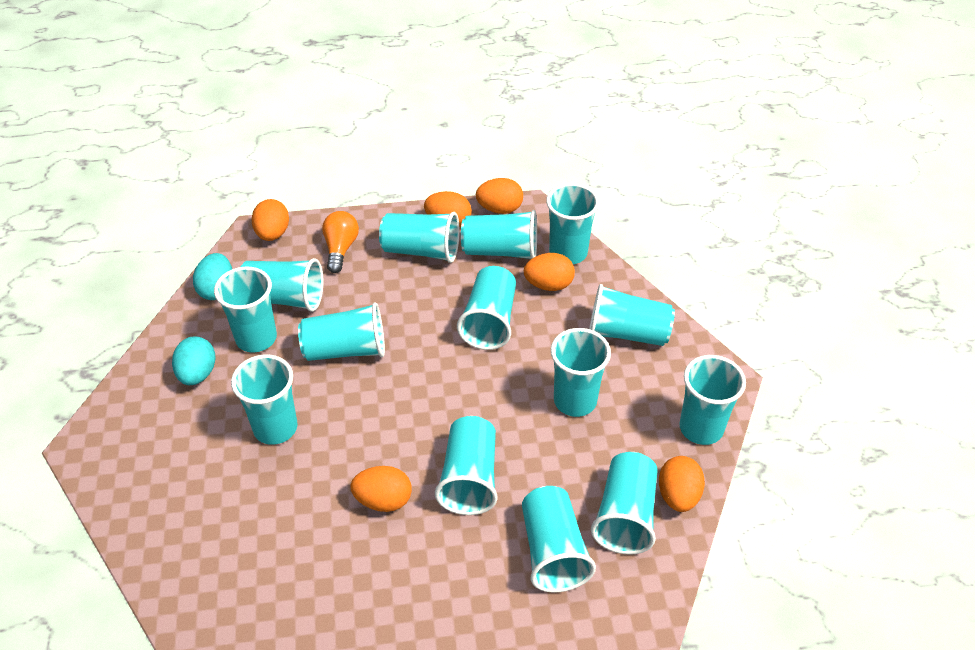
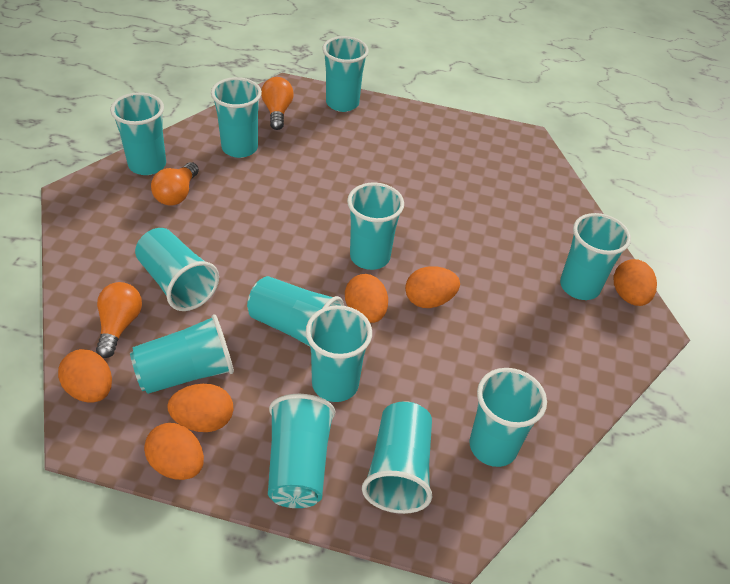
orange light bulb: [322,211,359,273] = 1 -> [96,282,142,358] [151,162,199,206] [261,77,294,130] = 3
turquoise cup: [214,266,277,352] [231,355,298,445] [240,258,323,312] [298,302,385,361] [379,212,460,263] [435,416,497,515] [457,266,516,350] [461,210,537,259] [522,486,596,593] [546,183,599,264] [551,328,611,417] [589,284,675,346] [591,452,658,555] [680,355,746,445] = 14 -> [110,92,166,175] [130,314,234,394] [135,228,219,311] [211,77,262,158] [247,276,344,346] [268,394,335,508] [306,305,372,402] [322,36,369,112] [347,183,404,270] [362,401,433,514] [469,368,547,467] [560,213,631,300] = 12
turquoise egg: [172,336,216,385] [193,253,232,300] = 2 -> none = 0

